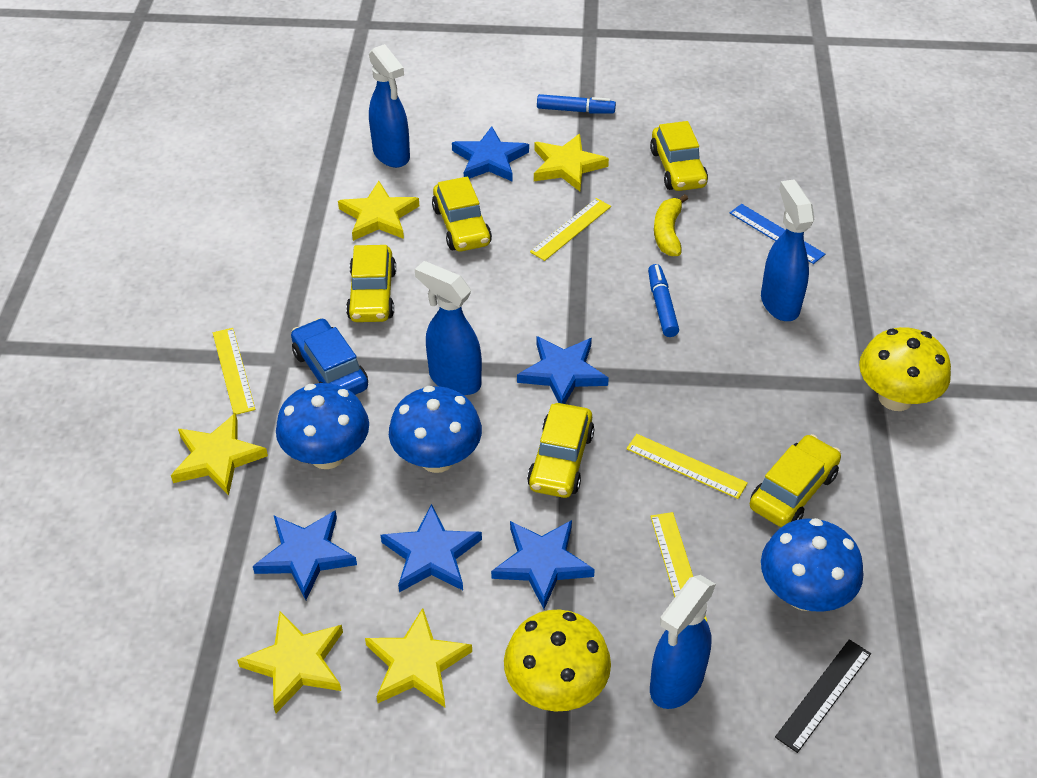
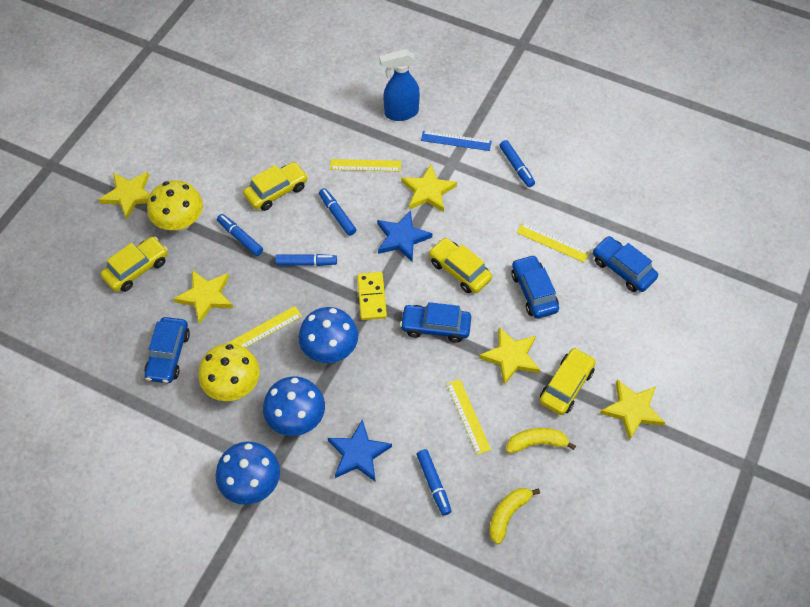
black ruler: [775,639,871,753] = 1 -> none = 0
blue car: [291,318,368,395] = 1 -> [144,317,190,383] [400,302,471,342] [511,255,559,319] [593,236,658,292] = 4
blue marker: [537,94,616,113] [648,264,679,337] = 2 -> [217,214,263,256] [275,254,337,266] [319,188,356,236] [416,449,452,516] [499,140,535,187] = 5
blue spray bottle: [369,44,410,168] [415,261,482,395] [650,575,716,709] [761,179,815,321] = 4 -> [379,49,420,121] = 1
blue star: [253,510,357,600] [381,504,482,592] [452,126,529,182] [491,520,595,609] [517,336,609,404] = 5 -> [328,419,392,482] [377,210,432,262] = 2
yellow banana: [654,194,688,256] = 1 -> [489,488,540,544] [506,428,576,453] = 2
yellow car: [346,245,396,322] [432,176,492,251] [527,403,594,498] [650,121,708,191] [750,434,841,527] = 5 -> [100,236,168,292] [243,162,308,211] [429,238,492,293] [540,347,596,415] = 4
yellow domino: none = 0 -> [357,272,387,320] = 1

